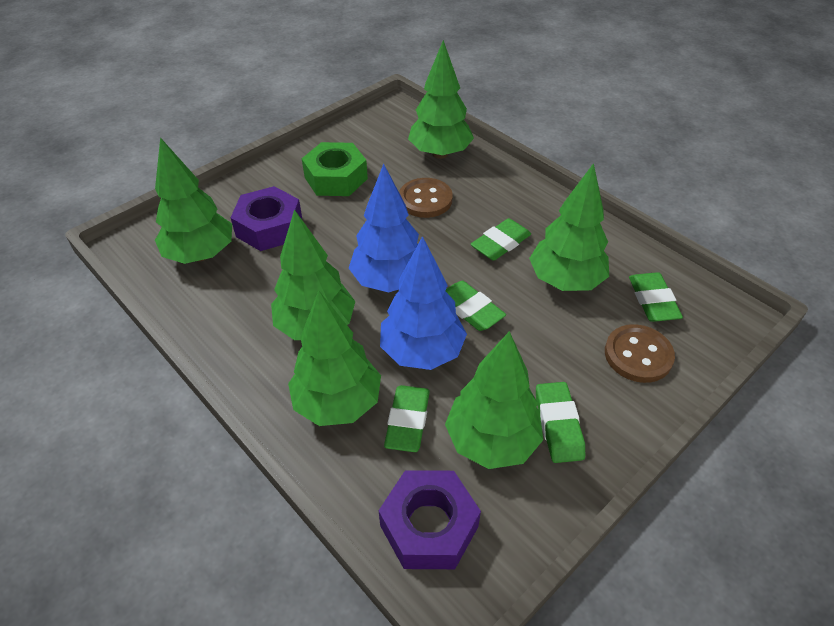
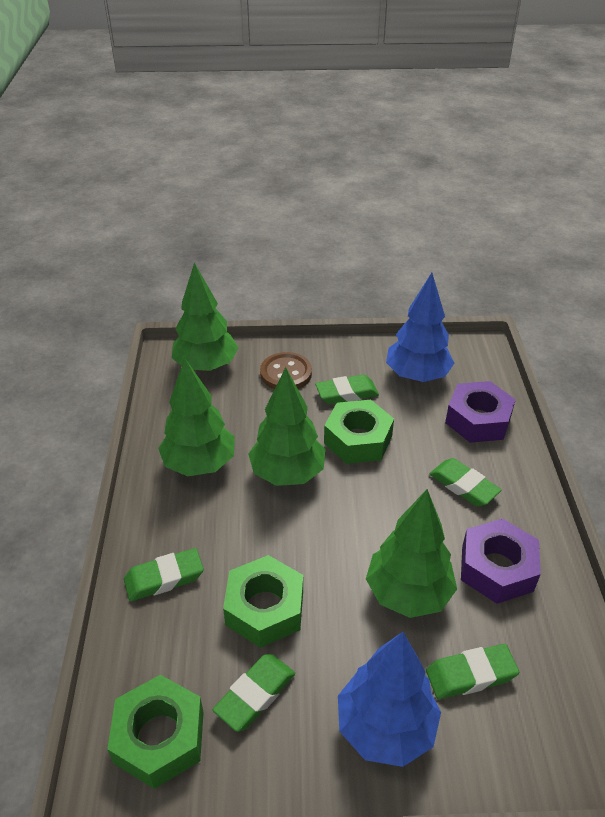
brown button: [399,178,453,218] [605,324,675,383] = 2 -> [260,352,312,389] = 1
green nut: [302,142,368,196] = 1 -> [107,675,204,789] [223,555,303,648] [324,400,394,464] = 3
green tree: [155,137,232,264] [271,209,355,340] [288,290,381,426] [408,40,474,159] [445,331,543,469] [529,163,609,291] = 6 -> [158,358,235,476] [172,263,239,372] [248,367,326,486] [366,489,457,618] = 4

